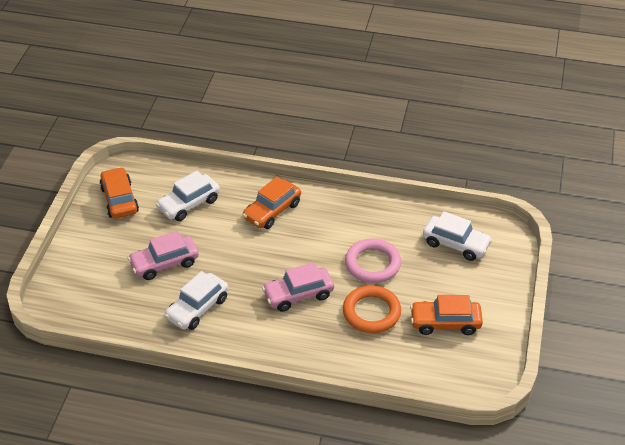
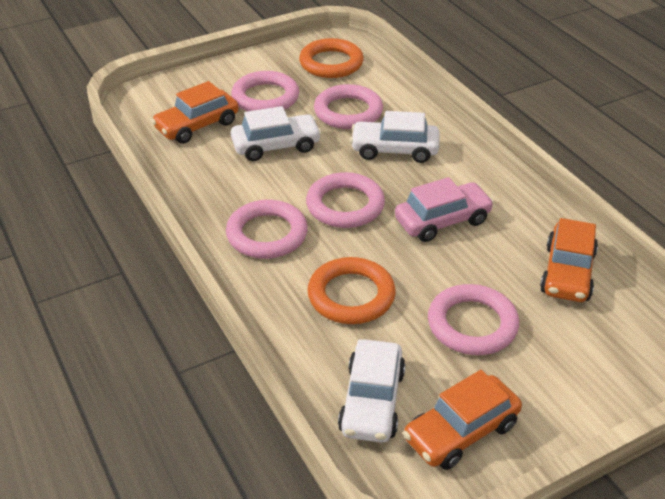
orange ring: [343,285,401,333] = 1 -> [299,38,364,78] [307,257,396,324] = 2
pink car: [128,231,199,280] [262,262,334,312] = 2 -> [395,177,494,242] = 1
pink ring: [345,239,401,283] = 1 -> [226,200,308,259] [231,71,299,111] [306,172,385,228] [314,84,383,129] [428,284,519,355] = 5

